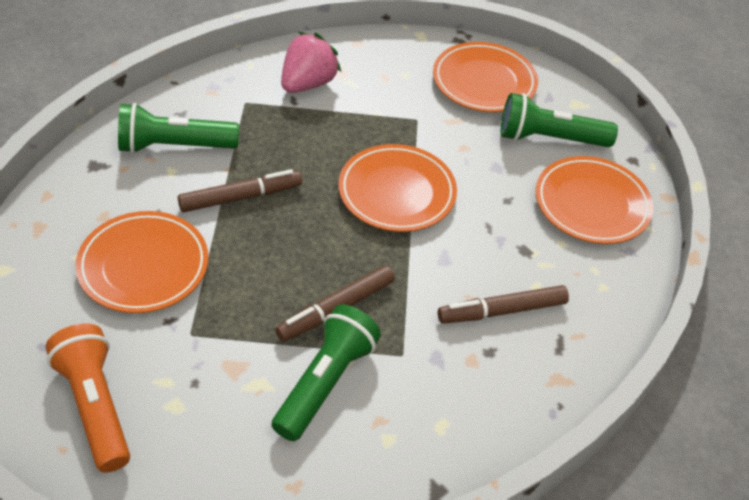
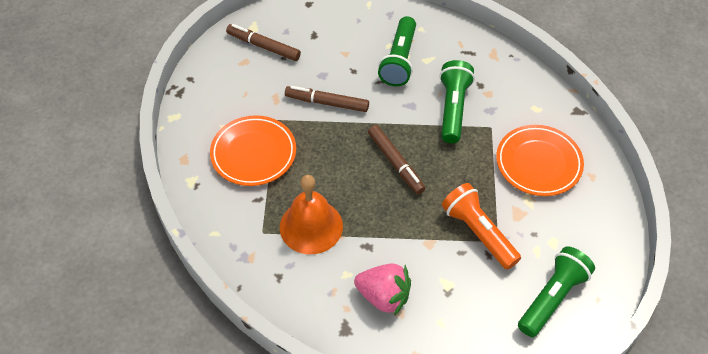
orange bell: none = 0 -> [280,175,343,254] = 1
orange plate: [75,211,208,313] [339,144,457,232] [433,42,538,112] [535,156,653,244] = 4 -> [210,115,296,186] [496,125,584,196] = 2

